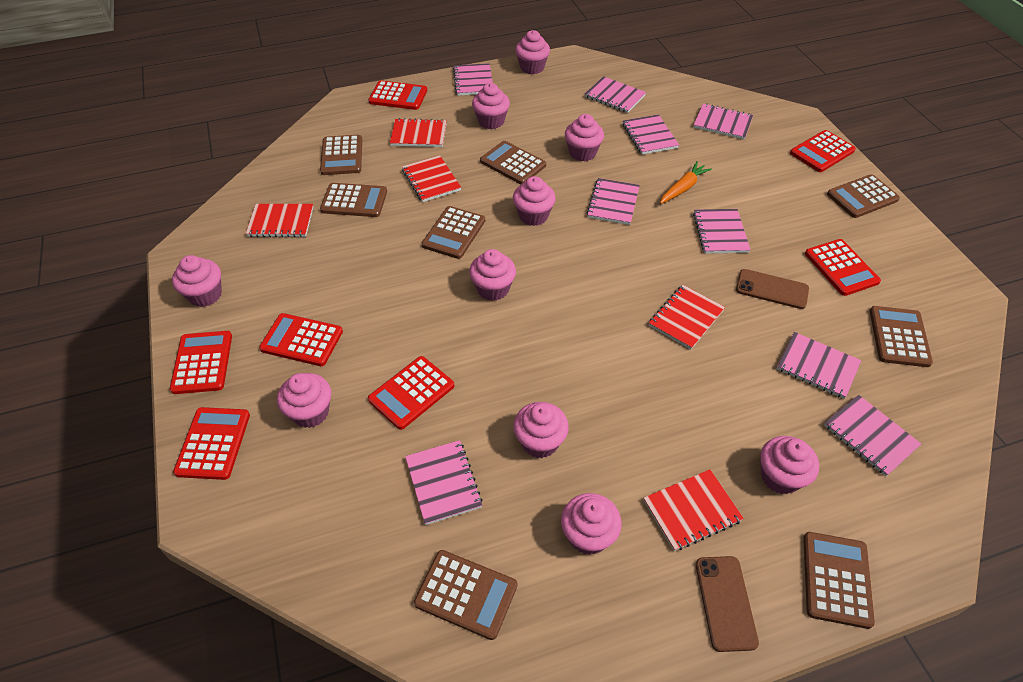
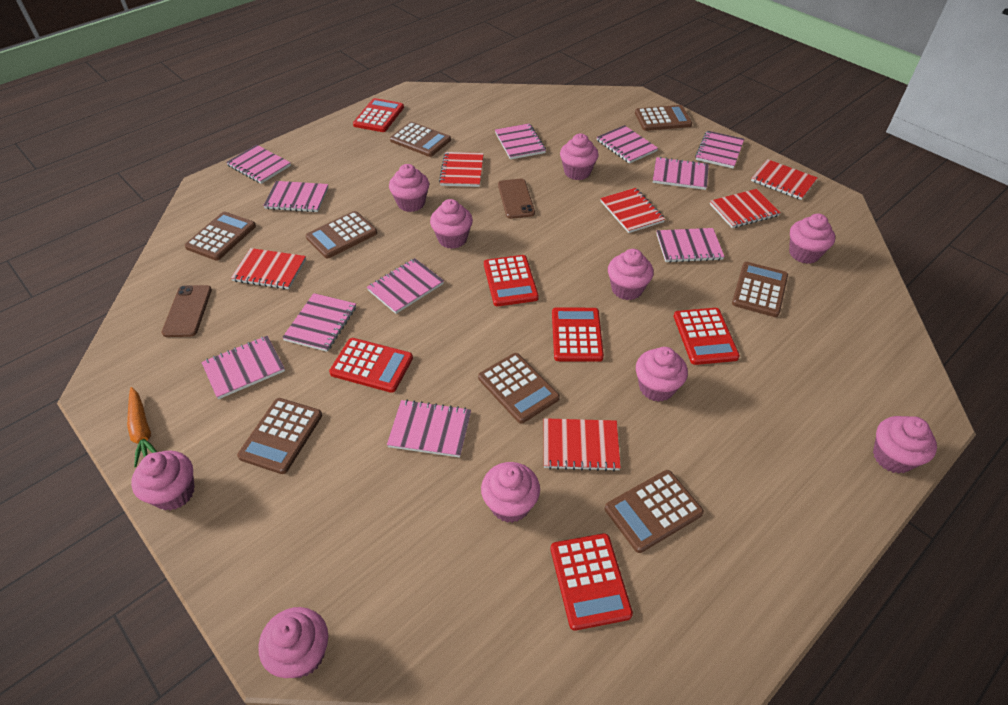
pink notebook: [405,440,483,525] [453,63,493,96] [585,76,646,113] [587,178,640,225] [623,114,679,154] [693,104,753,140] [693,209,751,254] [776,332,861,399] [824,395,921,476] = 9 -> [201,336,285,399] [226,145,291,184] [263,181,329,212] [282,293,356,352] [367,258,444,314] [387,400,471,457] [495,123,546,160] [597,125,658,164] [653,157,709,190] [656,228,725,263] [695,131,744,168] = 11
red calculator: [170,331,232,394] [173,407,250,480] [259,313,343,366] [368,80,427,110] [368,356,454,430] [790,130,856,172] [805,239,881,296] = 7 -> [329,338,413,393] [353,98,404,132] [484,255,539,306] [551,533,633,631] [552,307,604,362] [674,308,740,365] = 6
red notebook: [246,204,313,237] [390,118,447,147] [402,155,461,202] [643,469,744,551] [649,285,725,349] = 5 -> [231,248,306,289] [439,152,484,187] [544,418,621,471] [600,188,665,233] [710,189,781,228] [751,159,818,200] = 6

